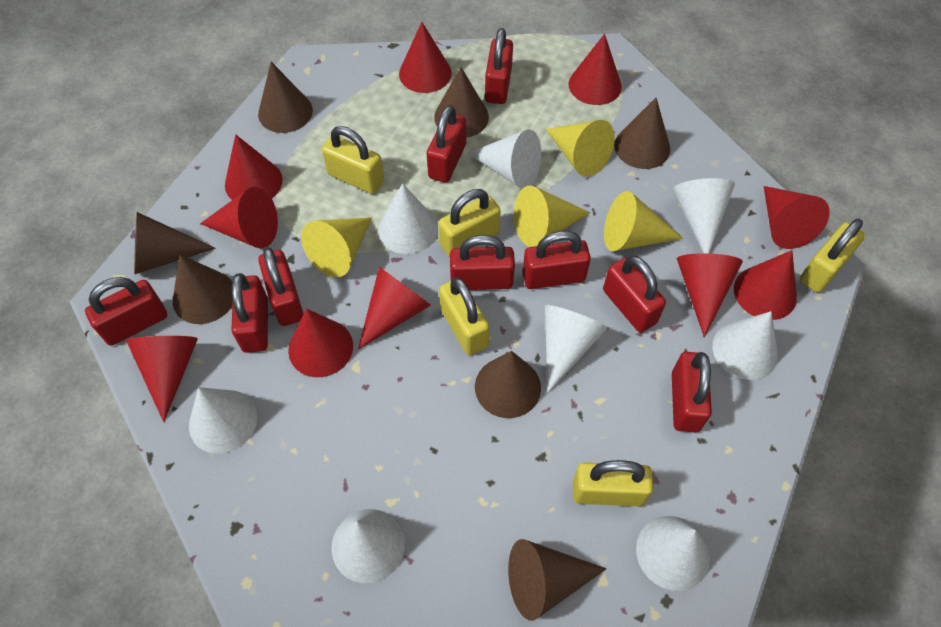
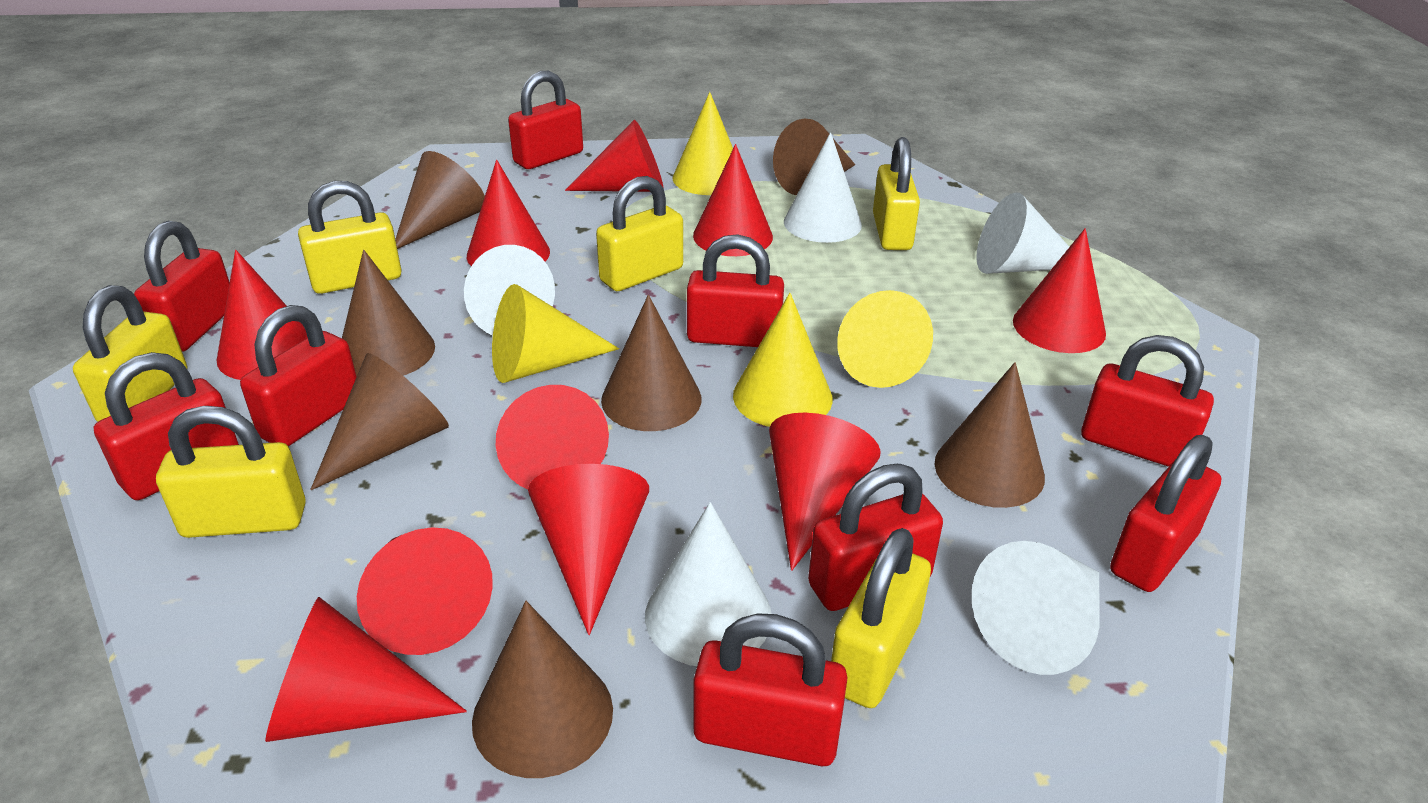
white cone: [189,387,257,454] [331,509,405,583] [378,183,438,254] [468,129,541,189] [545,305,607,393] [636,516,710,591] [673,178,735,254] [712,311,778,380] = 8 -> [464,245,555,335] [645,502,771,666] [784,133,862,243] [972,541,1100,675] [976,192,1069,274] = 5
yellow padlock: [322,126,384,194] [438,189,501,257] [439,277,490,355] [573,460,653,506] [800,219,865,293] = 5 -> [73,285,188,422] [156,406,306,538] [298,181,402,294] [596,176,683,291] [831,528,931,708] [873,137,920,250] = 6

